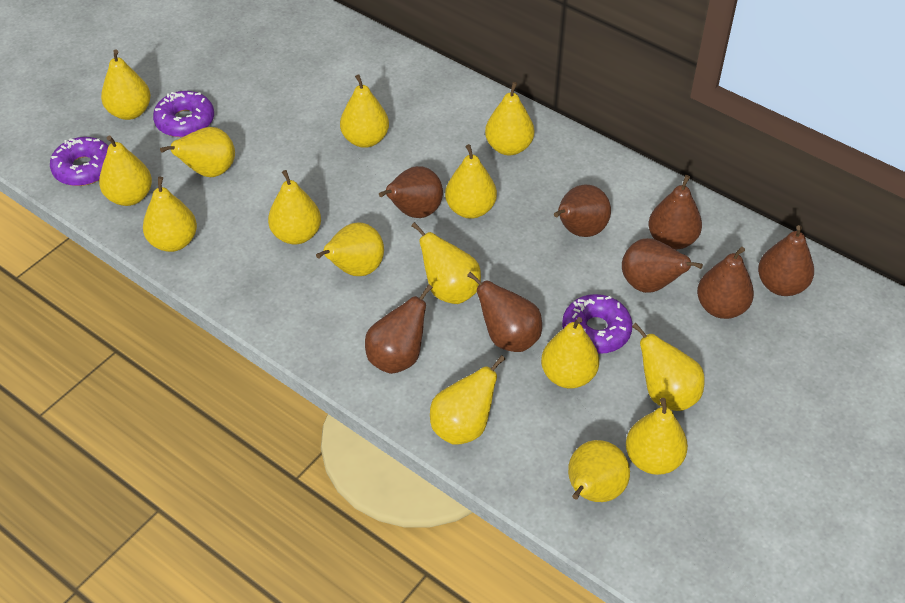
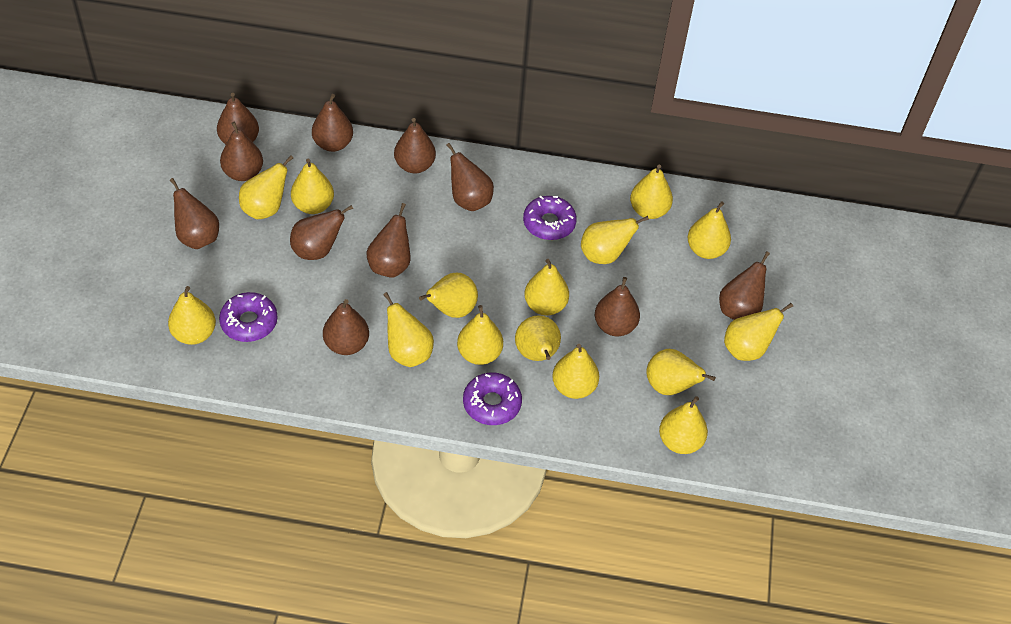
brown pear: [365,284,433,374] [379,166,443,218] [467,272,542,352] [554,185,611,237] [622,238,703,293] [649,175,702,250] [697,247,754,319] [758,225,814,296] = 8 -> [170,178,219,249] [217,93,259,144] [220,121,263,181] [290,205,353,260] [312,94,353,152] [323,299,369,355] [366,203,410,278] [394,118,436,173] [446,143,494,211] [595,277,640,336] [719,252,770,320] = 11

